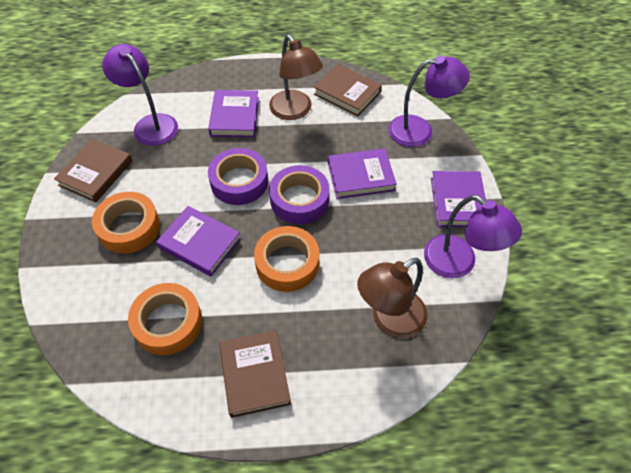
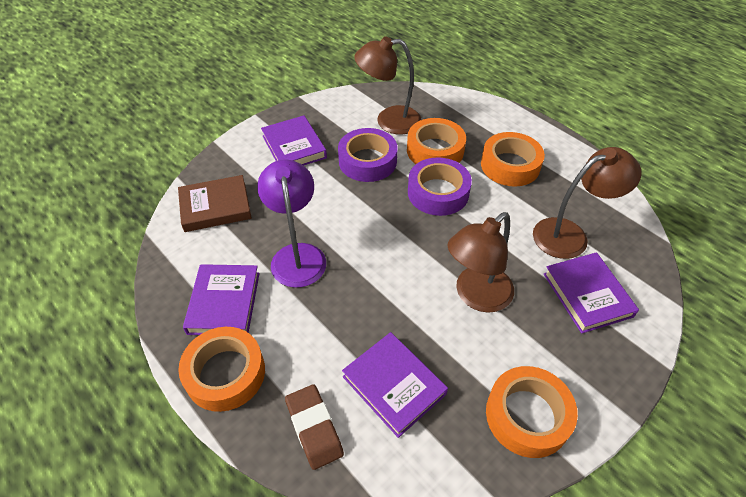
brown book: [54,139,133,202] [219,330,291,418] [314,64,382,117] = 3 -> [178,175,252,232] = 1
brown eraser: none = 0 -> [285,384,344,470] = 1
brown lamp: [269,35,323,120] [357,258,427,338] = 2 -> [354,36,422,135] [448,212,514,313] [533,147,642,259] = 3
orange tape: [92,192,160,254] [128,283,202,355] [254,226,319,292] = 3 -> [178,327,265,412] [407,118,466,164] [481,132,545,187] [486,366,578,458] = 4
purple lamp: [102,44,178,146] [388,55,470,147] [424,195,522,278] = 3 -> [257,159,326,288] = 1

